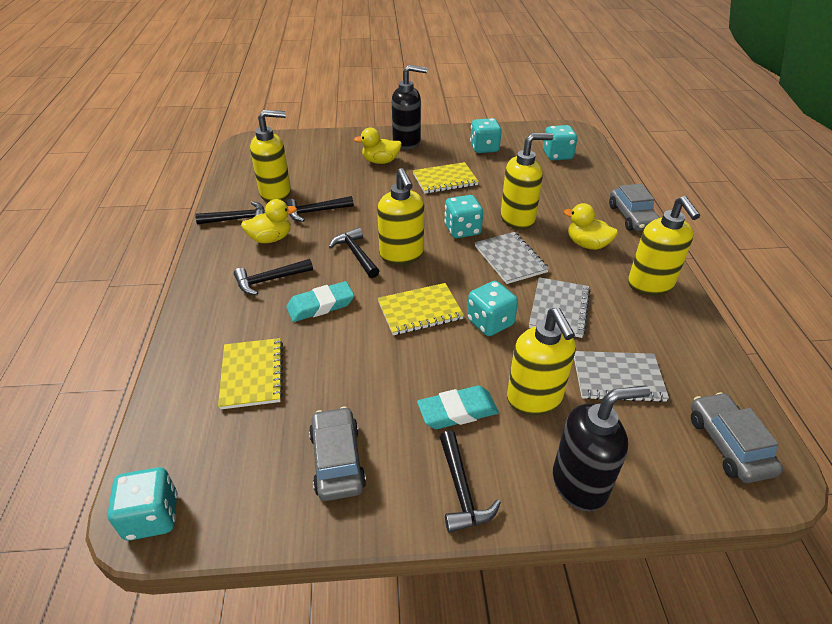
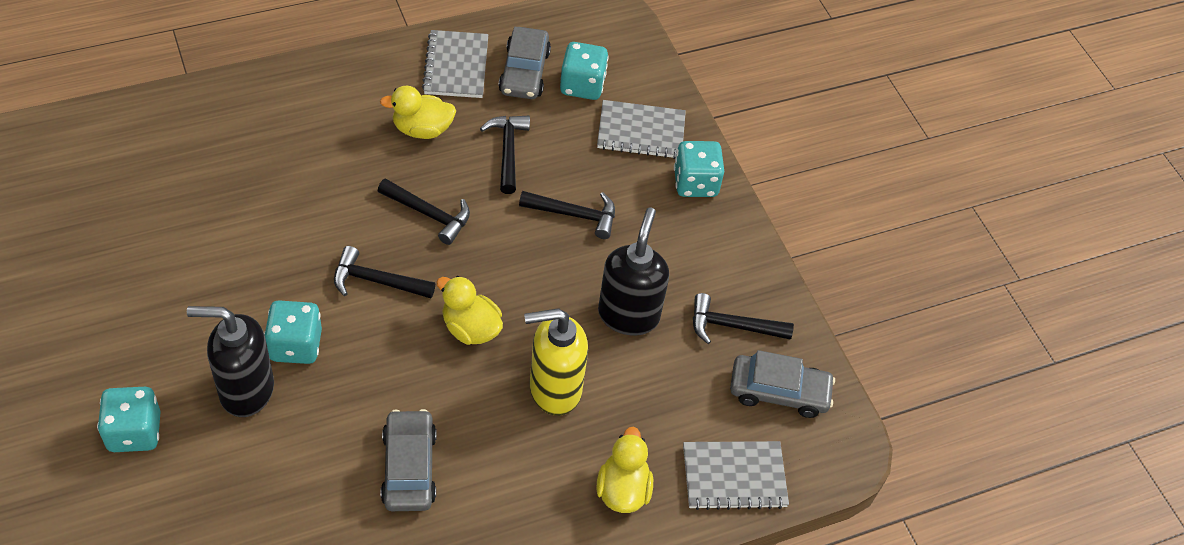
turquoise dice: [108,467,178,541] [444,195,483,238] [467,281,518,336] [470,118,502,153] [543,125,578,160] = 5 -> [97,387,161,452] [264,301,322,364] [560,42,609,100] [674,141,724,197] = 4
turquoise eraser: [286,281,354,322] [417,386,499,429] = 2 -> none = 0
yellow notebook: [218,338,283,410] [378,283,464,335] [413,162,479,193] = 3 -> none = 0
yellow soap dispenser: [250,110,291,202] [377,168,424,265] [501,133,553,230] [507,308,576,415] [628,196,700,296] = 5 -> [524,308,588,416] = 1

